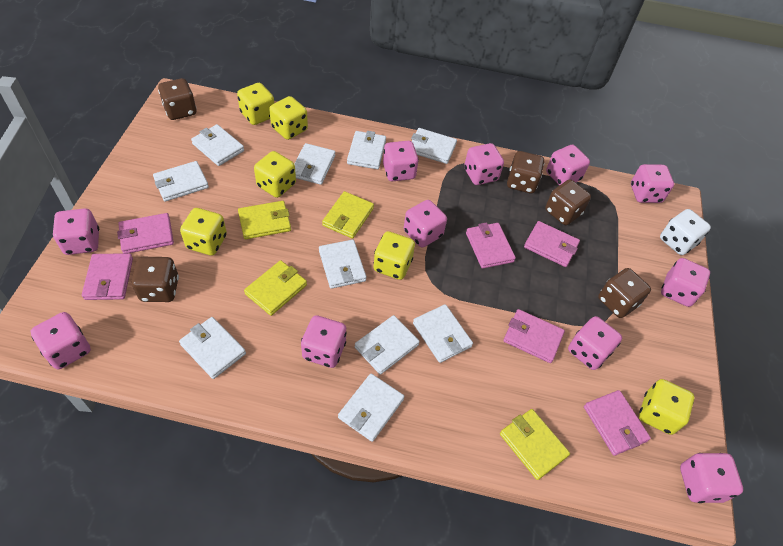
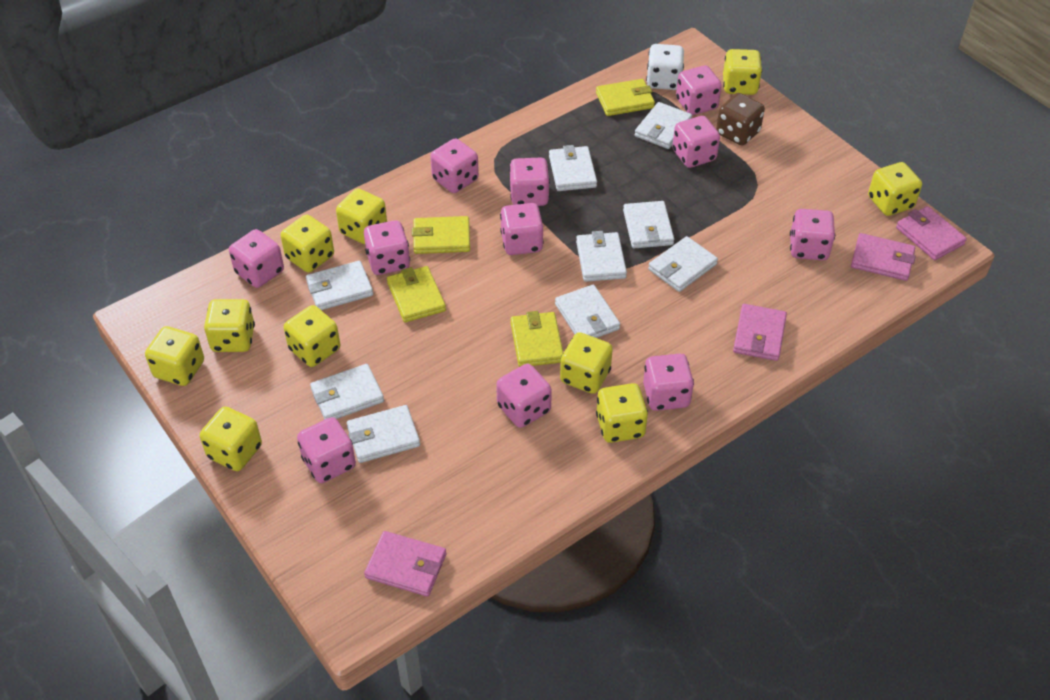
brown dice: [131,257,179,302] [158,78,196,120] [507,151,544,193] [545,179,591,225] [598,268,651,318] = 5 -> [716,93,765,146] = 1
pink wallet: [82,253,133,300] [117,213,174,254] [466,222,516,269] [503,309,565,363] [524,221,580,267] [584,390,651,456] = 6 -> [364,531,446,597] [733,304,787,361] [851,233,916,281] [896,206,967,260] = 4
white wallet: [153,161,209,202] [179,317,246,379] [191,124,244,166] [294,143,335,185] [319,240,367,289] [338,374,404,442] [347,131,386,169] [355,315,420,375] [411,128,457,164] [413,304,473,363] = 10 -> [306,261,373,310] [310,364,384,419] [347,405,420,463] [549,145,597,191] [555,285,620,338] [576,231,627,282] [623,201,674,248] [635,102,692,149] [648,236,718,292] = 9
yellow dice: [180,208,227,256] [237,83,274,125] [254,151,296,198] [269,96,308,140] [373,231,415,280] [639,379,694,435] = 6 -> [145,326,204,386] [200,406,262,471] [204,299,255,352] [281,215,334,272] [284,305,340,367] [336,188,387,244] [560,332,613,394] [596,383,648,443] [723,49,762,95] [868,162,922,216] = 10

